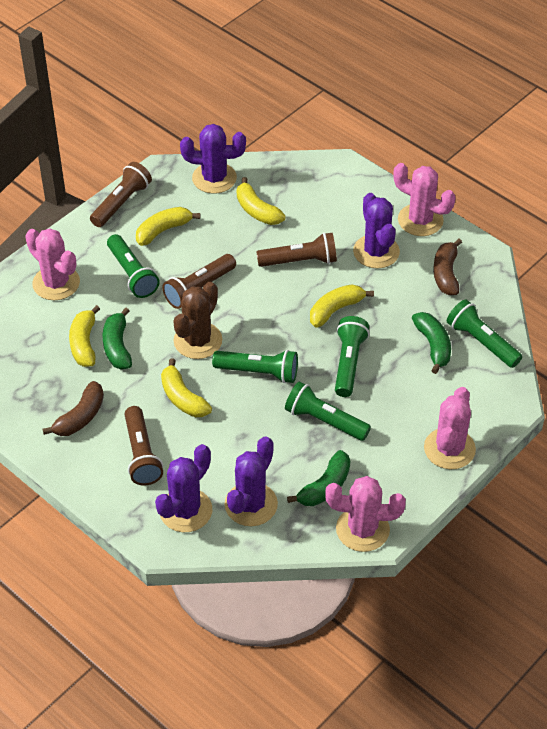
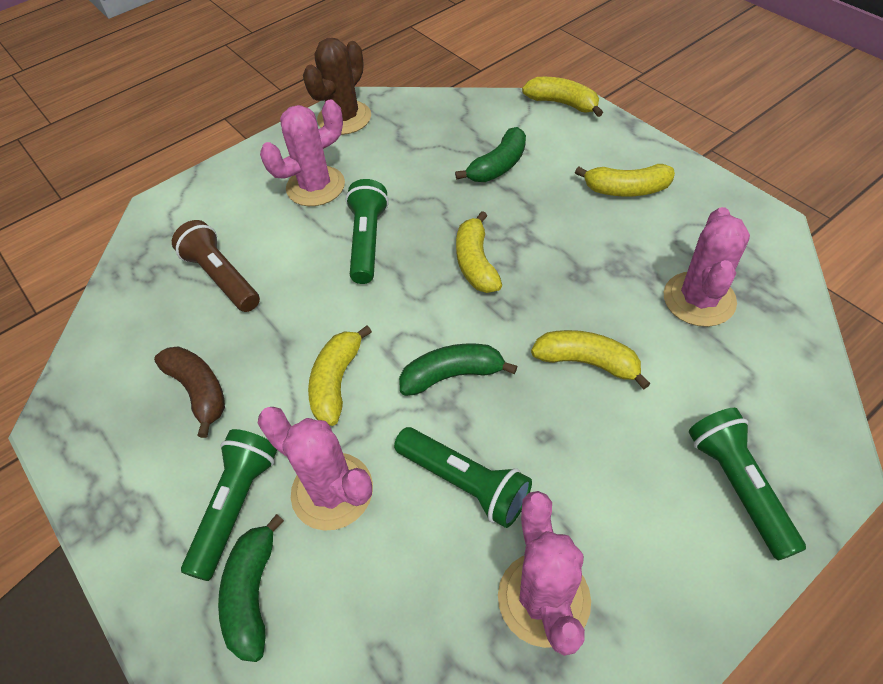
brown banana: [42,381,104,436] [433,239,462,295] = 2 -> [154,346,225,438] = 1
brown flashlight: [90,162,152,227] [124,406,163,486] [162,254,236,309] [256,233,337,267] = 4 -> [172,220,260,312] = 1
green flashlight: [107,234,160,298] [212,350,298,383] [285,381,371,441] [335,316,369,397] [447,299,522,368] = 5 -> [181,429,277,581] [346,179,389,284] [394,427,532,528] [689,408,806,561] = 4
purple cactus: [155,444,212,532] [180,124,246,194] [224,437,278,526] [353,193,400,268] = 4 -> none = 0

